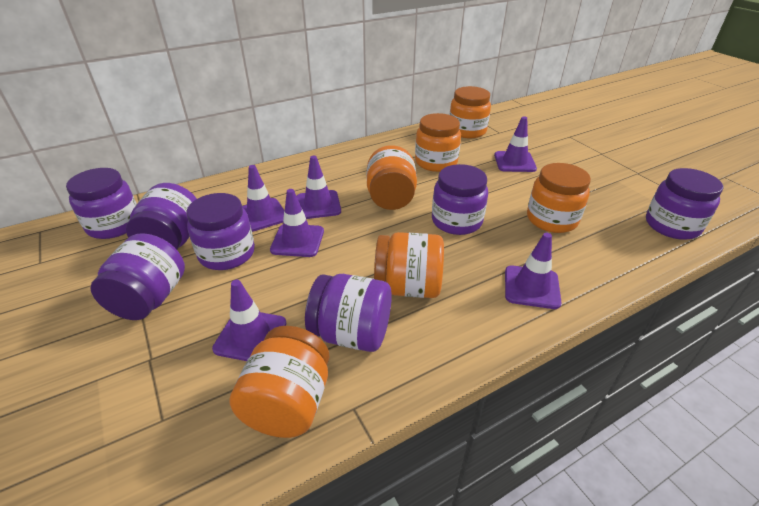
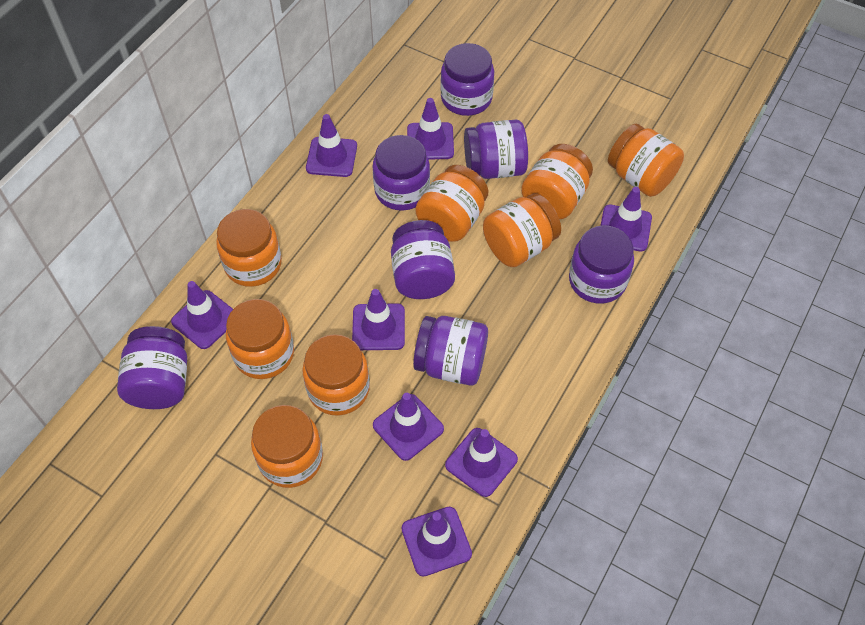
orange jar: [230,326,330,438] [367,145,417,210] [374,232,444,298] [415,113,461,172] [450,86,491,138] [527,163,591,233] = 6 -> [216,209,282,287] [226,299,294,379] [251,405,323,488] [302,334,370,416] [415,165,488,242] [483,193,561,267] [521,144,593,219] [608,124,684,197] = 8
purple traffic cone: [212,280,286,361] [242,165,284,232] [270,189,324,257] [297,156,341,219] [494,116,537,172] [505,233,562,309] = 6 -> [171,281,233,349] [306,114,357,177] [352,289,405,350] [373,393,444,461] [401,507,472,577] [407,98,454,159] [445,428,518,497] [600,187,652,252] = 8

